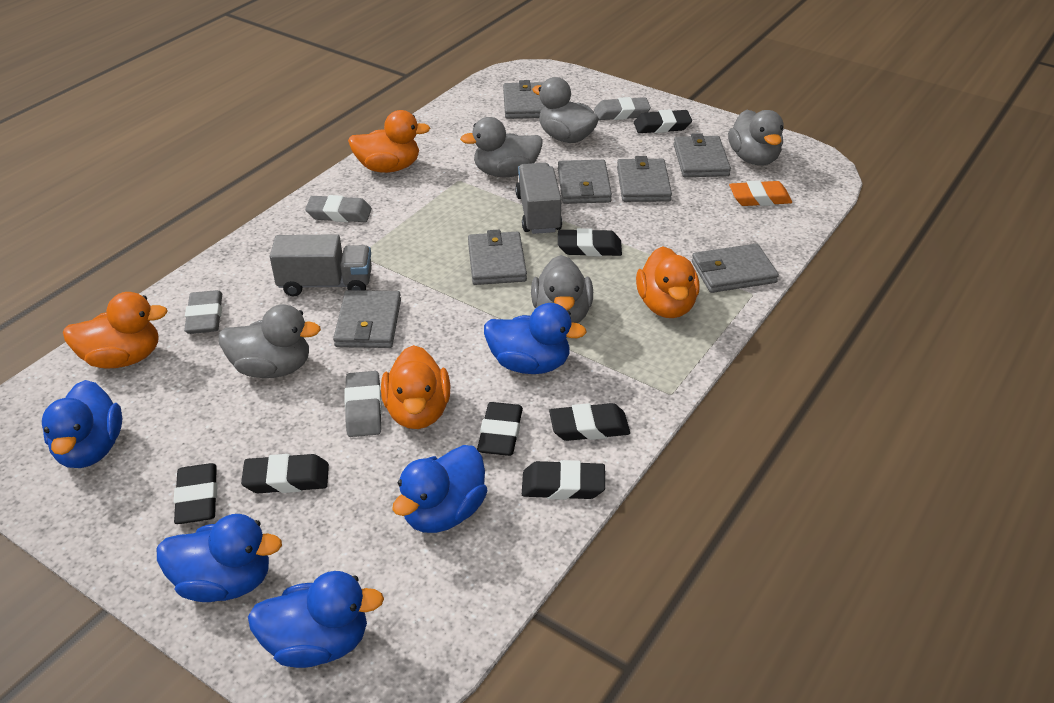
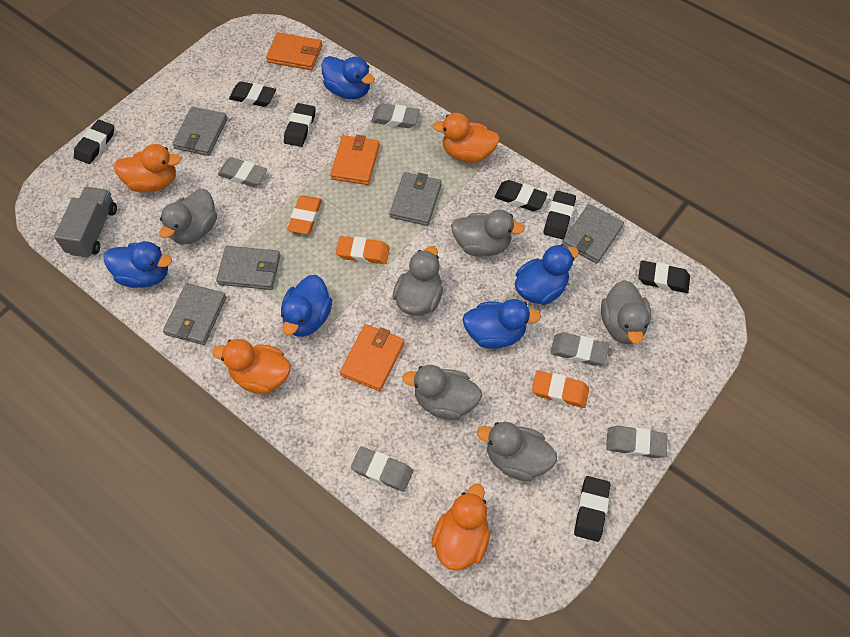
grey duck: [219,304,321,378] [460,117,543,177] [531,255,593,323] [532,77,599,143] [728,110,784,166] = 5 -> [160,189,217,245] [393,246,443,316] [402,365,482,420] [451,210,525,257] [477,422,557,481] [601,280,651,344] = 6
grey eraser: [184,290,222,334] [305,195,372,222] [344,371,382,437] [594,97,651,120] = 4 -> [218,157,267,187] [351,447,413,492] [371,104,420,128] [550,332,609,366] [606,426,668,458] = 5
grey truck: [270,234,372,297] [515,163,562,234] = 2 -> [54,187,117,258] = 1
grey wallet: [333,290,401,348] [468,230,527,285] [503,80,545,119] [558,160,612,204] [617,156,672,202] [674,133,731,177] [692,243,779,293] = 7 -> [163,283,226,345] [172,107,228,156] [216,246,281,290] [390,172,442,226] [562,204,624,264] = 5
orange eraser: [729,180,792,206] = 1 -> [287,196,322,234] [336,236,390,264] [532,371,589,408] = 3
orange wallet: none = 0 -> [266,32,322,70] [330,135,380,185] [340,324,404,391] = 3

